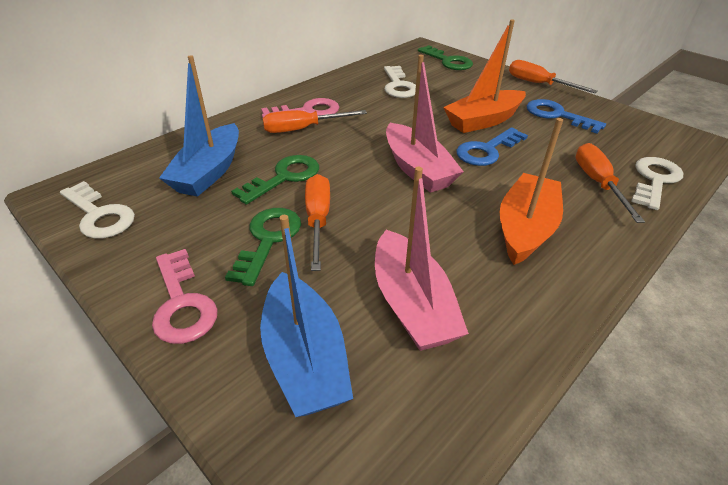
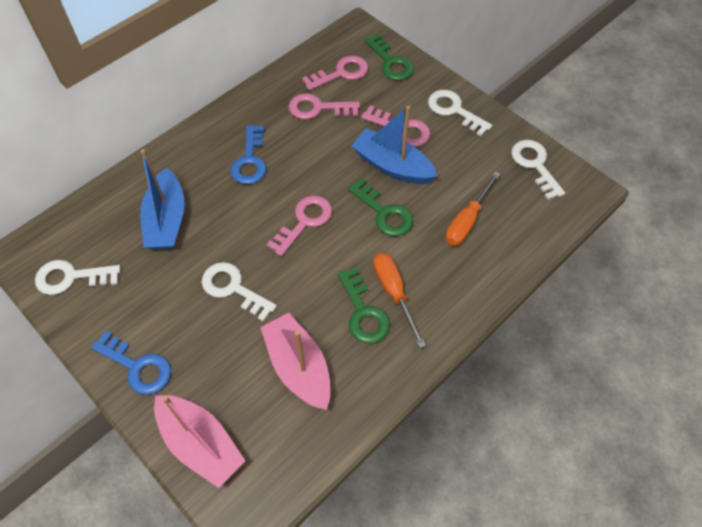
orange boat: [443,19,526,133] [500,118,563,265] = 2 -> none = 0
orange screwdriver: [263,110,367,133] [305,174,330,271] [509,60,598,93] [575,143,645,223] = 4 -> [373,253,426,348] [446,171,500,246] = 2
pink key: [152,249,218,344] [261,98,340,118] = 2 -> [266,196,332,257] [288,93,360,119] [302,56,368,91] [361,105,431,147] = 4
white key: [60,181,135,239] [384,66,416,98] [631,157,683,210] = 3 -> [35,260,121,295] [202,262,277,322] [428,90,493,136] [511,140,565,200] = 4

